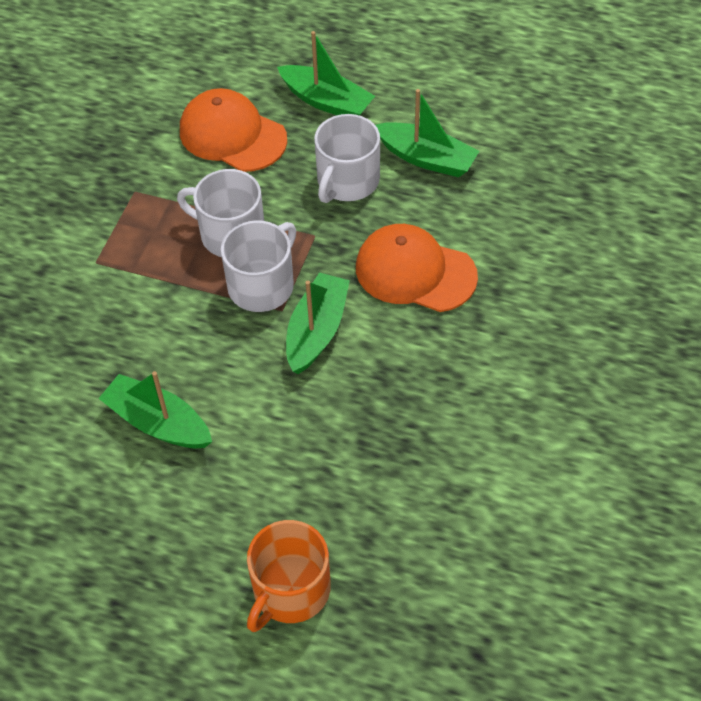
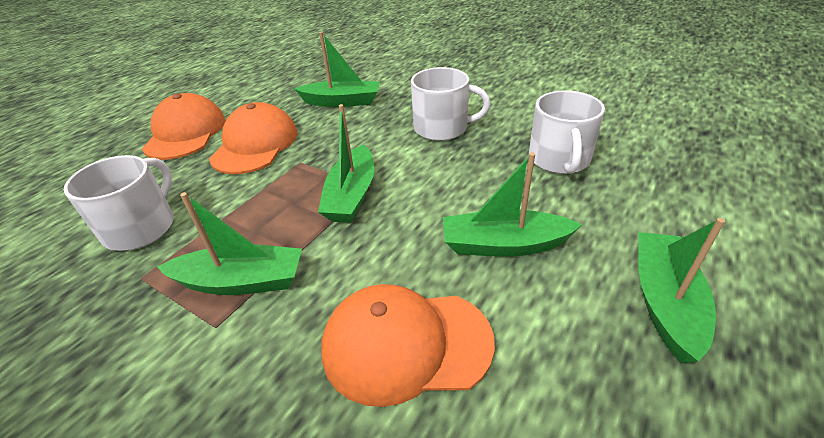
green boat: [98,371,212,448] [277,31,375,115] [286,272,350,374] [375,89,479,177] = 4 -> [157,192,302,295] [294,32,380,107] [318,104,374,223] [443,152,582,257] [638,218,725,363] = 5
orange cap: [180,88,287,172] [356,224,478,312] = 2 -> [142,93,226,160] [209,102,297,174] [321,284,495,407] = 3
orange mug: [247,520,331,632] = 1 -> none = 0

